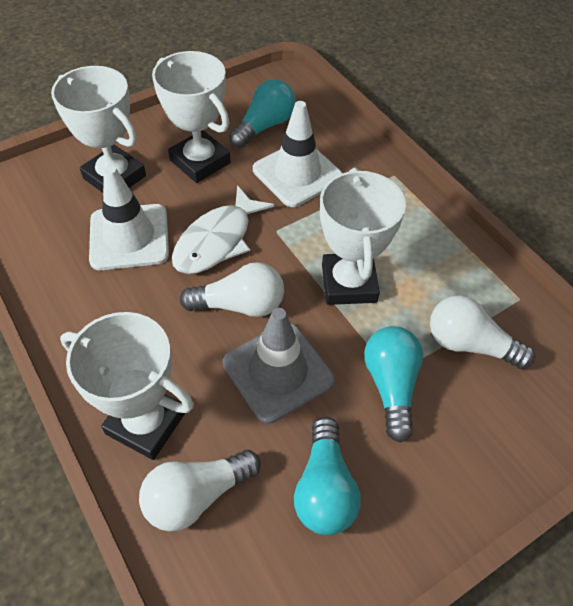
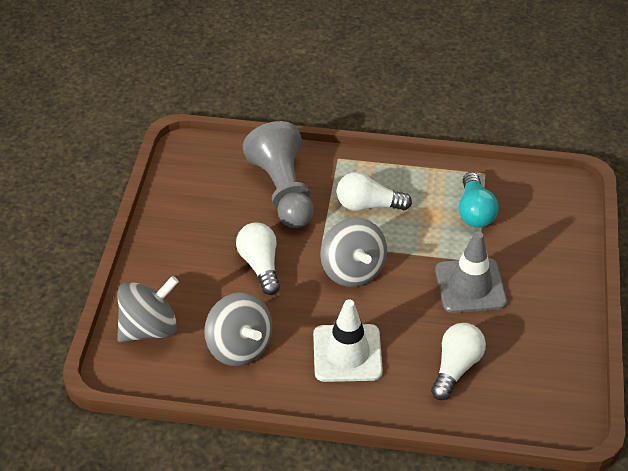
grey pawn: none = 0 -> [243,121,314,228] = 1
grey spinning top: none = 0 -> [117,276,179,342] [204,292,273,366] [320,218,387,287] = 3
turquoise light bulb: [229,79,296,148] [294,417,361,535] [364,326,423,443] = 3 -> [459,172,499,228] = 1
white fish: [172,185,274,274] = 1 -> none = 0
white traffic cone: [89,165,169,270] [253,101,342,207] = 2 -> [313,299,383,382] = 1
white trophy: [51,66,146,193] [60,312,194,460] [152,51,231,183] [320,168,406,305] = 4 -> none = 0

